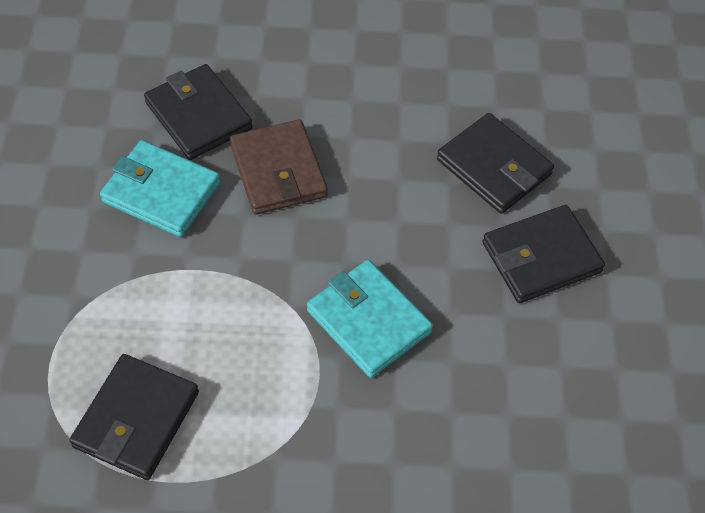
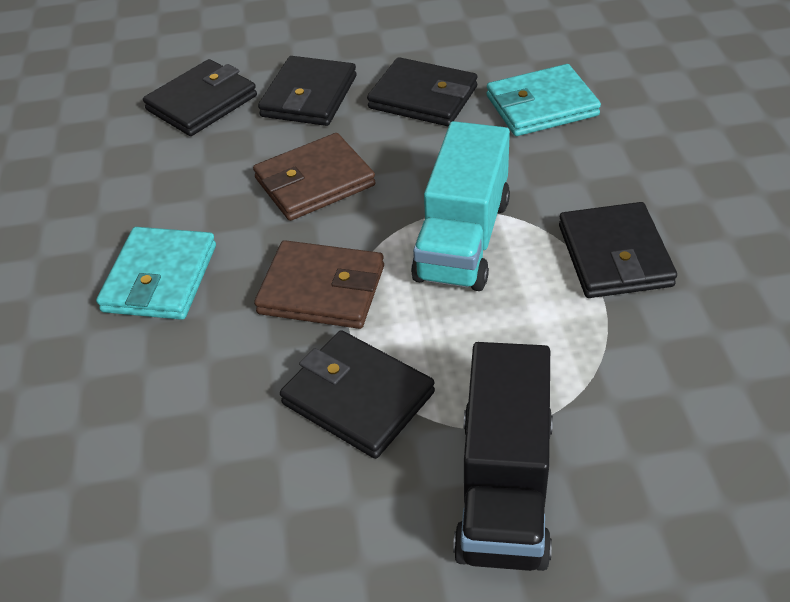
black truck: none = 0 -> [453,342,553,571] = 1
black wallet: [69,354,199,480] [144,64,253,160] [437,113,554,214] [483,205,605,303] = 4 -> [143,59,257,136] [258,56,356,126] [280,330,435,459] [367,57,477,126] [559,202,677,298] = 5
brown wallet: [230,119,328,215] = 1 -> [253,133,376,221] [254,240,384,329] = 2
turquoise truck: none = 0 -> [411,121,510,291] = 1

